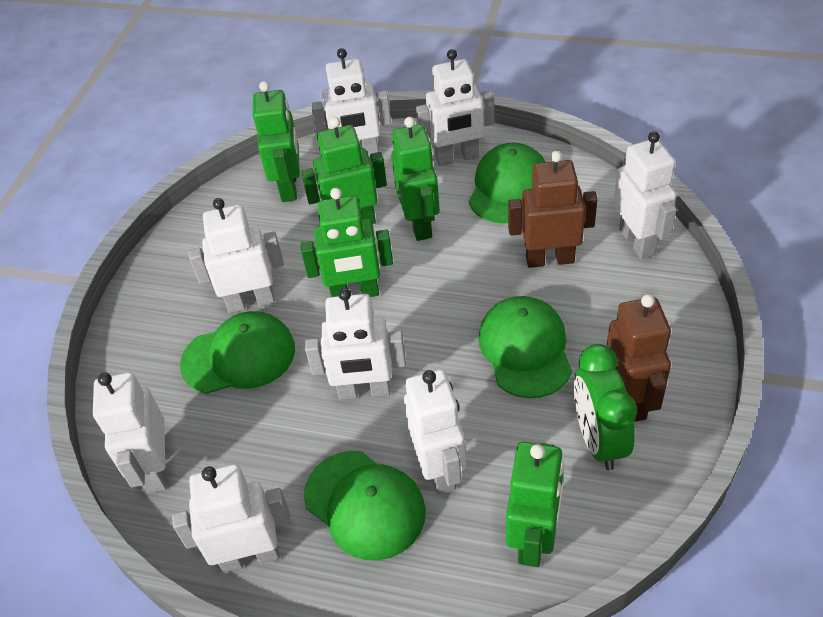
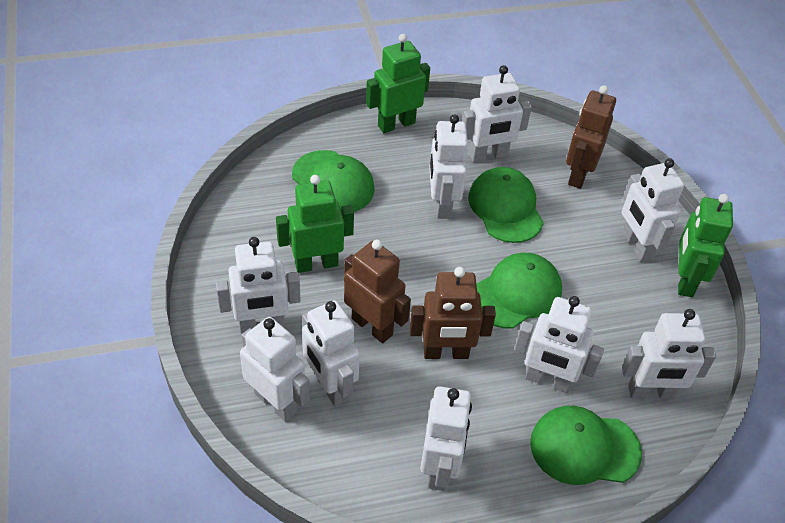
brown robot: [508,151,598,268] [607,294,671,422] = 2 -> [344,240,411,343] [410,267,496,359] [566,85,616,189] = 3
green clock: [574,344,637,470] = 1 -> none = 0
green robot: [253,81,300,202] [300,188,393,297] [301,117,387,224] [391,117,440,241] [506,442,564,567] = 5 -> [276,175,354,273] [366,34,430,133] [678,194,733,297] = 3
white robot: [93,372,167,493] [172,464,291,573] [189,198,284,313] [305,288,406,400] [311,48,391,158] [404,369,466,495] [416,49,494,166] [613,131,677,259] = 8 -> [216,237,301,334] [240,317,310,422] [302,300,360,406] [420,386,472,491] [429,114,468,219] [462,65,532,163] [514,296,604,393] [622,158,684,262] [622,309,716,399] = 9

